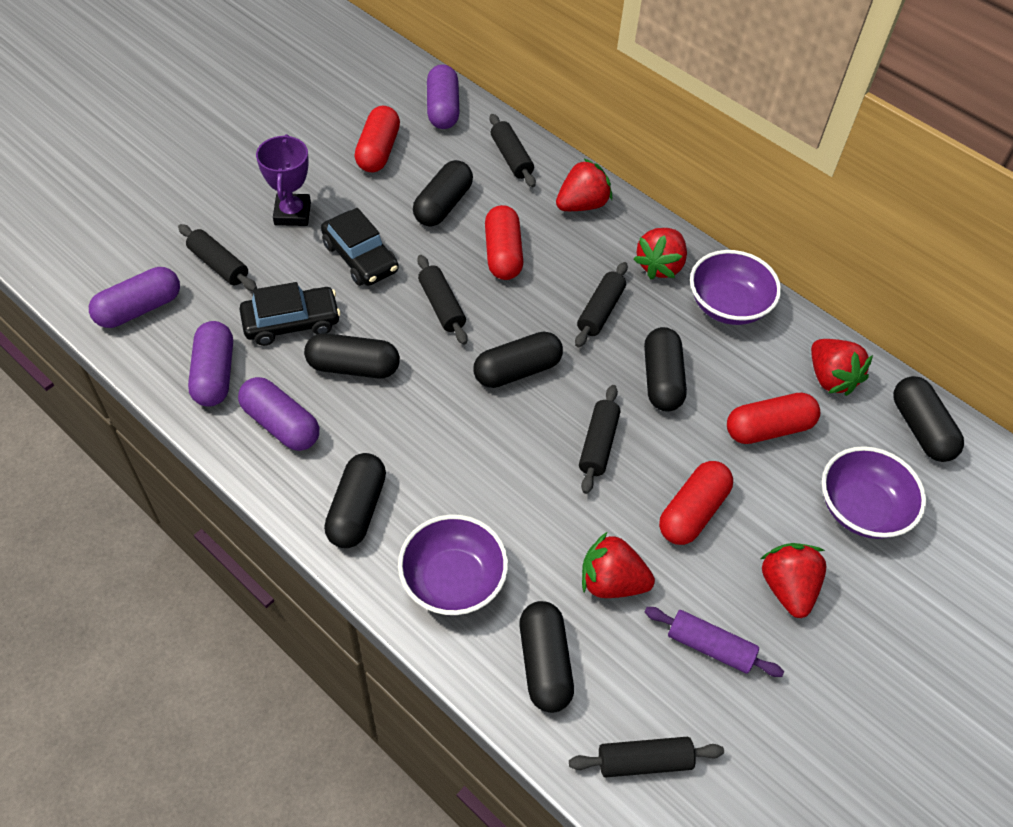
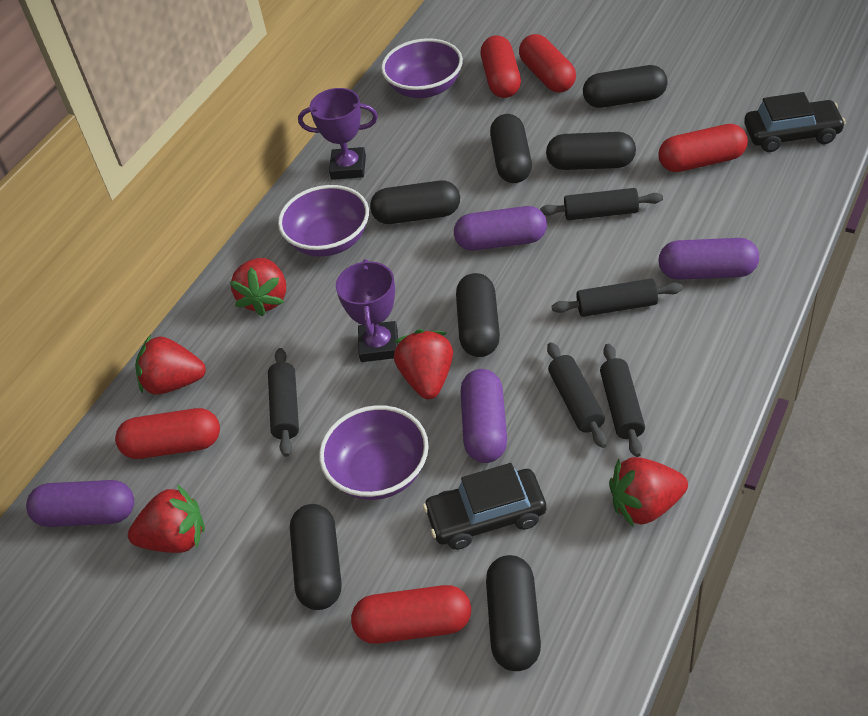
black rolling pin: [178,224,257,291] [417,255,468,344] [490,114,536,188] [569,737,724,778] [575,262,628,347] [579,385,621,494] = 6 -> [268,348,299,457] [540,188,663,220] [547,342,607,448] [552,278,683,317] [600,344,645,457] = 5
purple rolling pin: [645,607,784,677] = 1 -> none = 0
purple trophy: [256,134,311,226] = 1 -> [298,88,378,180] [336,259,398,362] = 2
red capsule: [354,106,400,172] [485,205,523,280] [659,461,733,545] [727,393,820,444] = 4 -> [115,408,220,459] [351,585,471,644] [481,35,521,98] [519,34,576,93] [658,124,748,172] = 5

